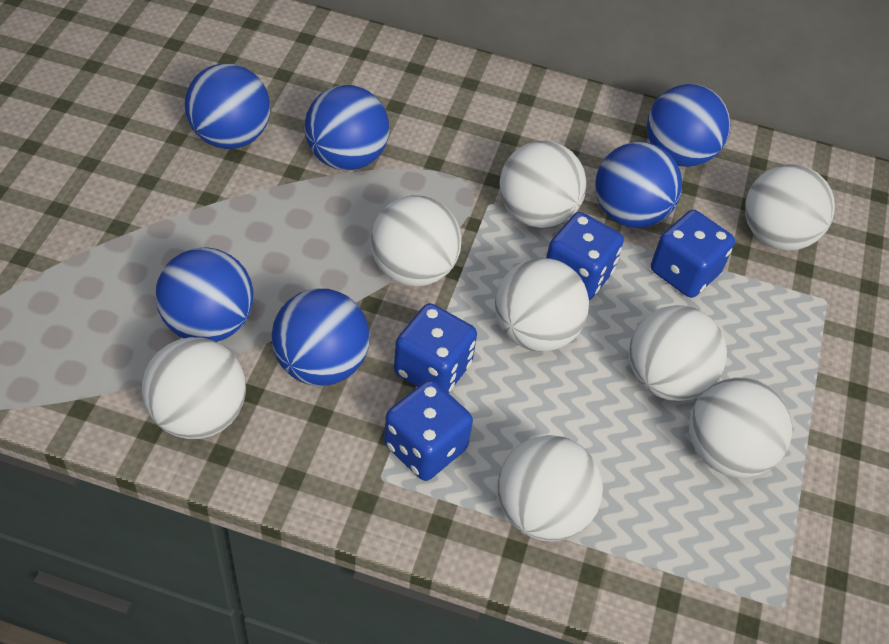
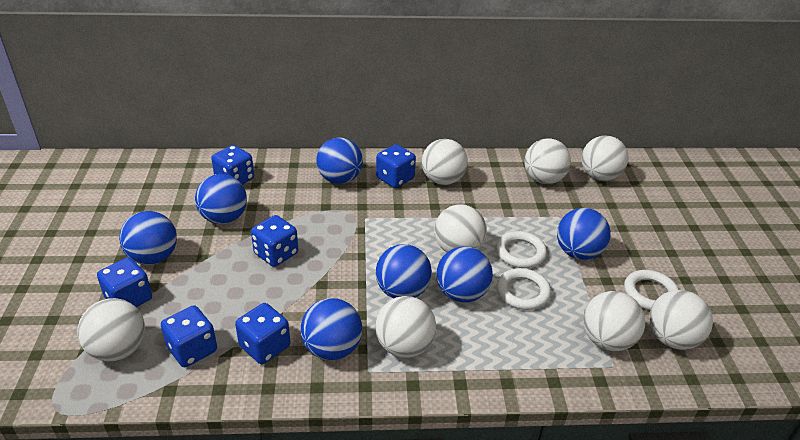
blue ball: [155,247,253,342] [185,63,270,149] [271,288,370,386] [304,85,389,171] [595,142,682,228] [647,84,730,167] = 6 -> [119,211,177,265] [195,174,247,224] [301,298,362,360] [316,137,363,184] [376,244,432,299] [436,246,493,303] [557,208,611,260] = 7
blue dice: [384,380,473,481] [394,303,477,393] [546,212,624,300] [651,210,735,298] = 4 -> [97,257,152,307] [161,305,217,367] [211,145,254,185] [235,303,290,364] [251,215,298,267] [376,144,416,188] = 6
white ring: none = 0 -> [496,231,547,268] [496,268,551,310] [624,270,679,310] = 3

